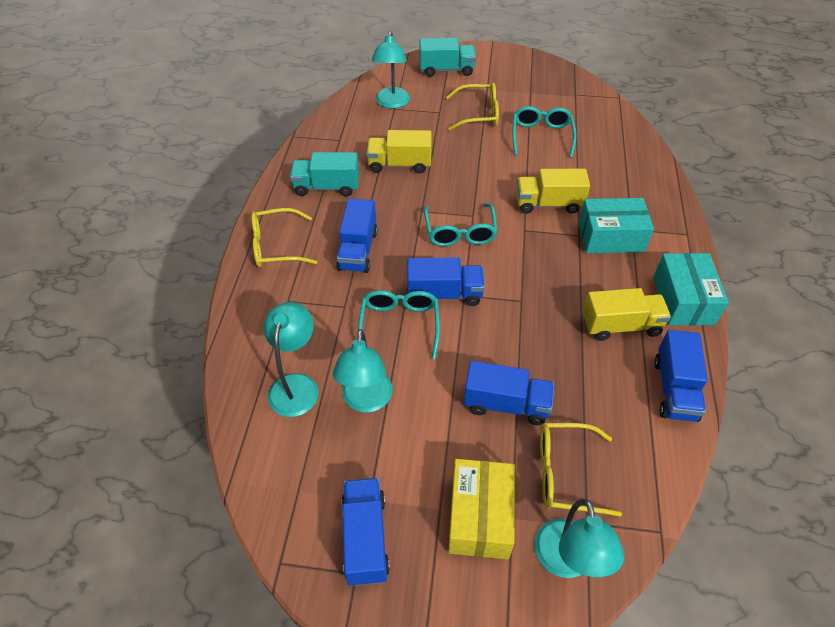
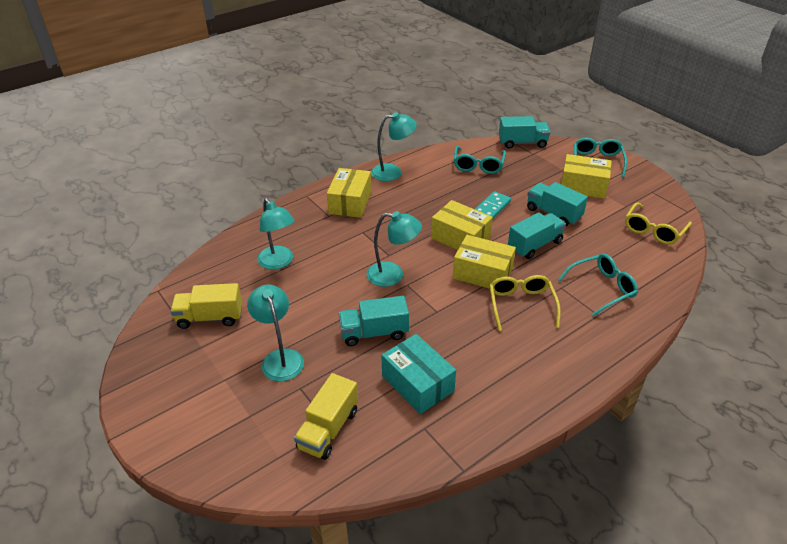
blue truck: [336,198,378,273] [341,478,390,586] [407,258,485,306] [463,361,554,425] [654,330,708,422] = 5 -> none = 0
turquoise box: [578,198,654,253] [653,253,729,326] = 2 -> [381,334,456,414] = 1
turquoise domino: none = 0 -> [475,191,511,219] = 1
turquoise truck: [290,152,359,197] [420,38,476,77] = 2 -> [339,296,409,346] [499,116,550,149] [508,212,566,259] [527,182,588,226] = 4
yellow box: [448,459,515,559] = 1 -> [327,168,372,218] [431,200,493,250] [453,235,516,289] [561,154,612,199] = 4
yellow glasses: [251,208,318,267] [446,83,499,130] [540,423,622,517] = 3 -> [489,275,561,331] [625,202,692,245] = 2
yellow truck: [366,130,432,173] [516,169,590,214] [583,288,671,341] = 3 -> [170,283,242,329] [294,373,358,460] = 2

